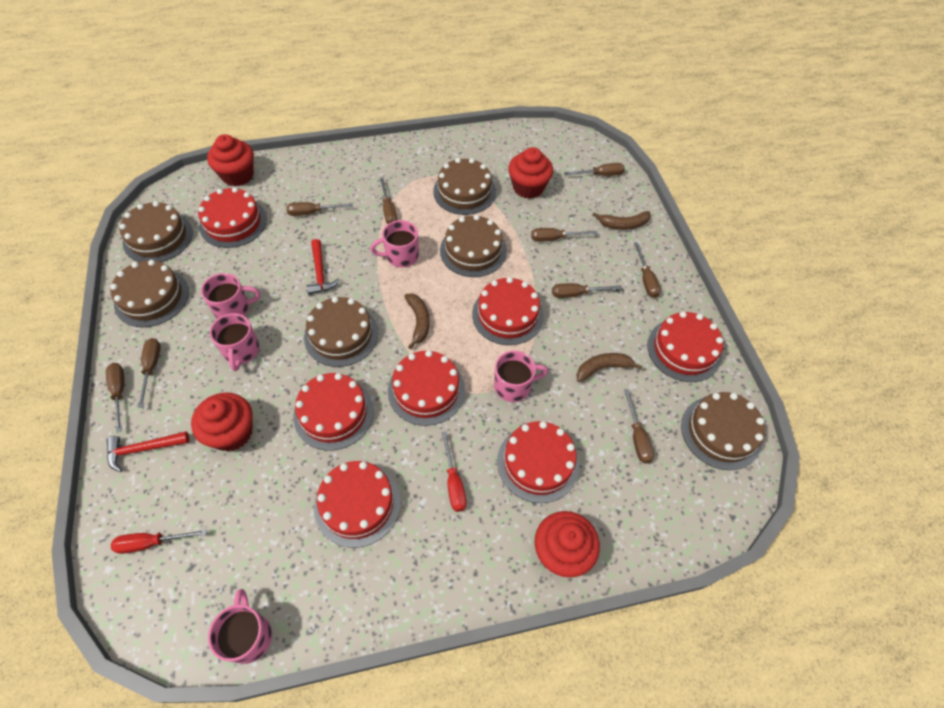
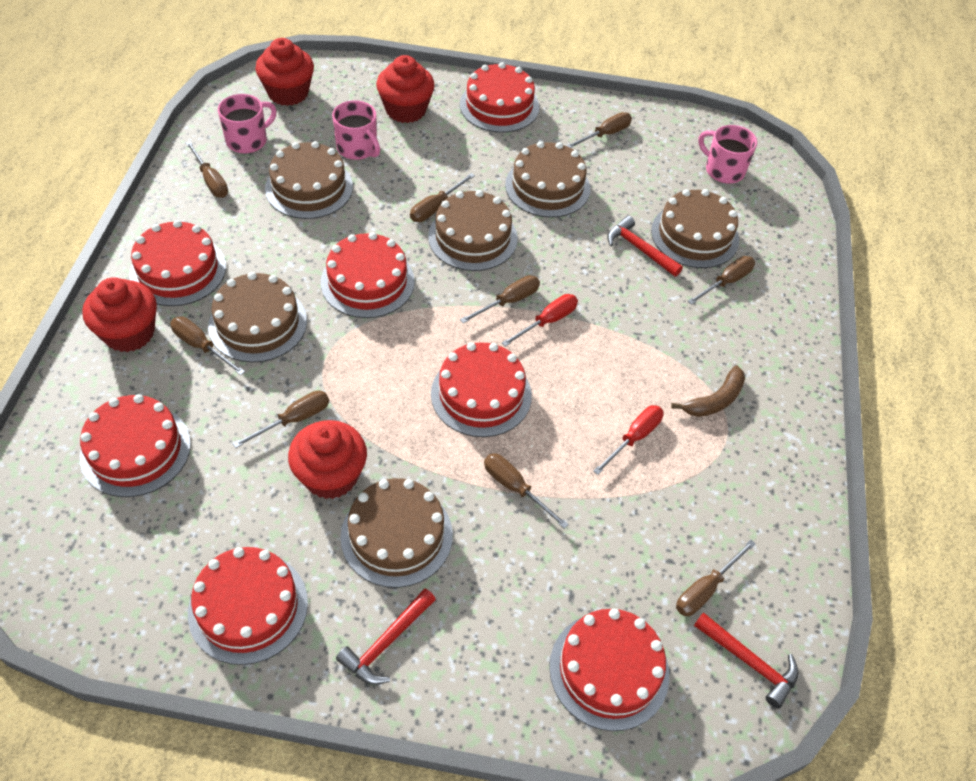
brown banana: [404,293,430,349] [576,353,643,382] [592,211,651,230] = 3 -> [671,366,745,417] = 1
pink mug: [201,273,260,319] [208,589,272,664] [210,313,259,371] [370,220,419,268] [494,350,548,402] = 5 -> [218,94,277,154] [332,100,380,160] [699,125,757,184] = 3
red hammer: [107,431,189,472] [307,239,340,295] = 2 -> [336,589,436,685] [607,216,683,277] [694,612,799,709] = 3

